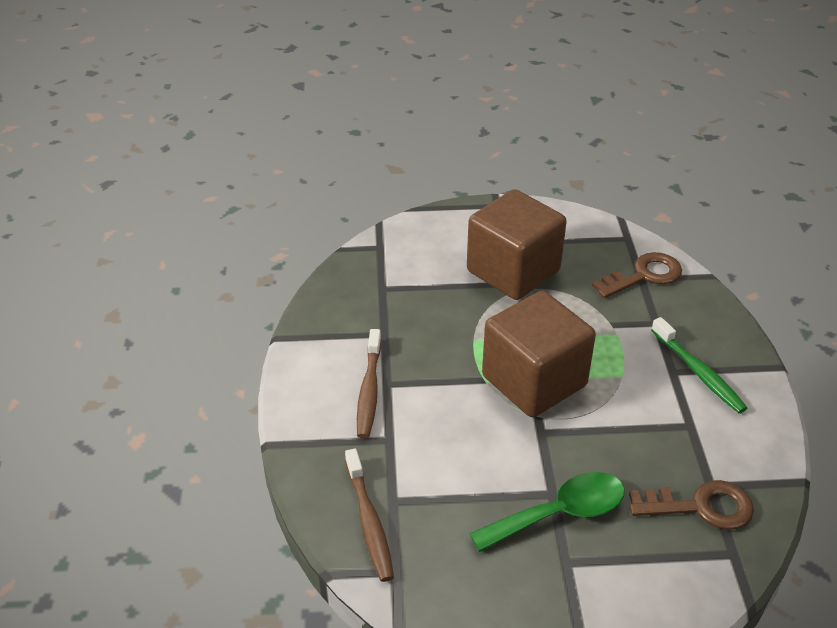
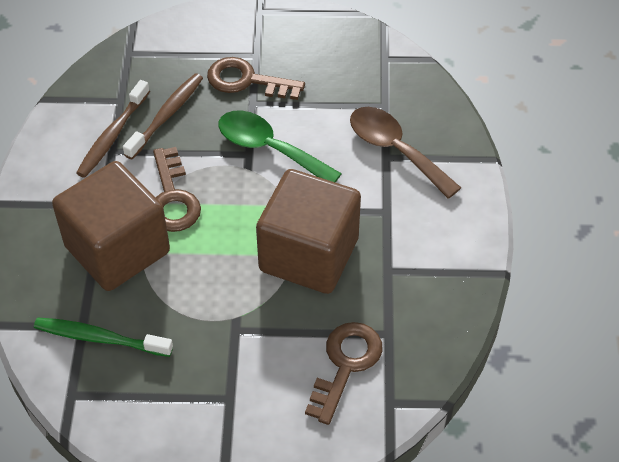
brown key: [592,252,682,298] [629,480,754,530] = 2 -> [153,147,201,232] [207,57,305,100] [305,322,383,425] = 3
brown spoon: none = 0 -> [350,107,461,199] = 1

